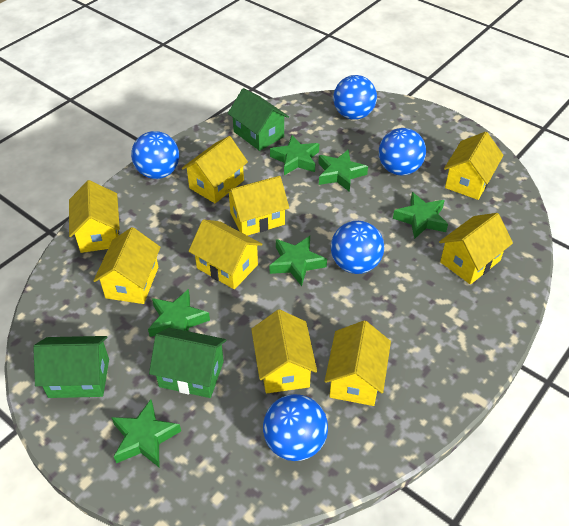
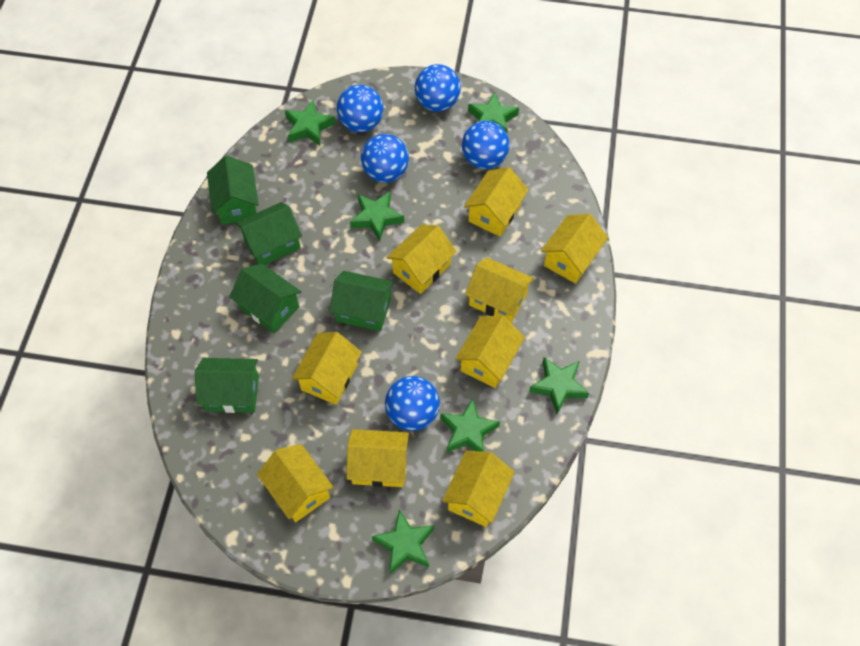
green house: [33,336,109,398] [149,328,226,398] [228,88,289,151] = 3 -> [195,358,259,413] [207,156,259,225] [229,264,301,333] [236,202,302,265] [329,271,394,331] = 5

